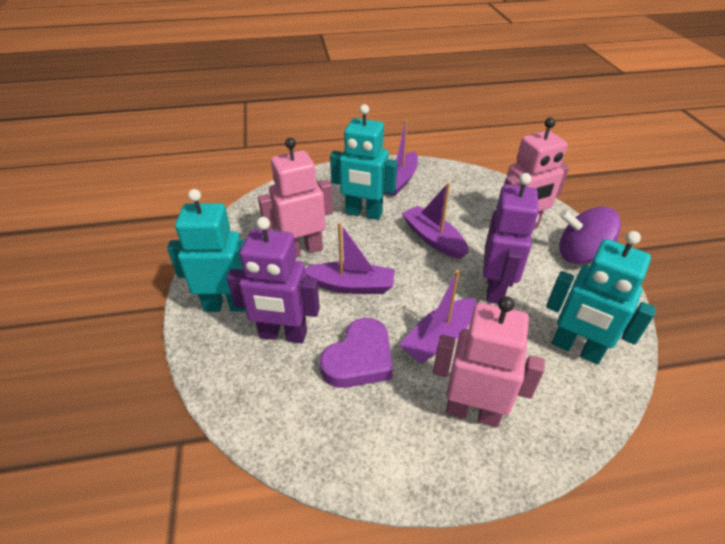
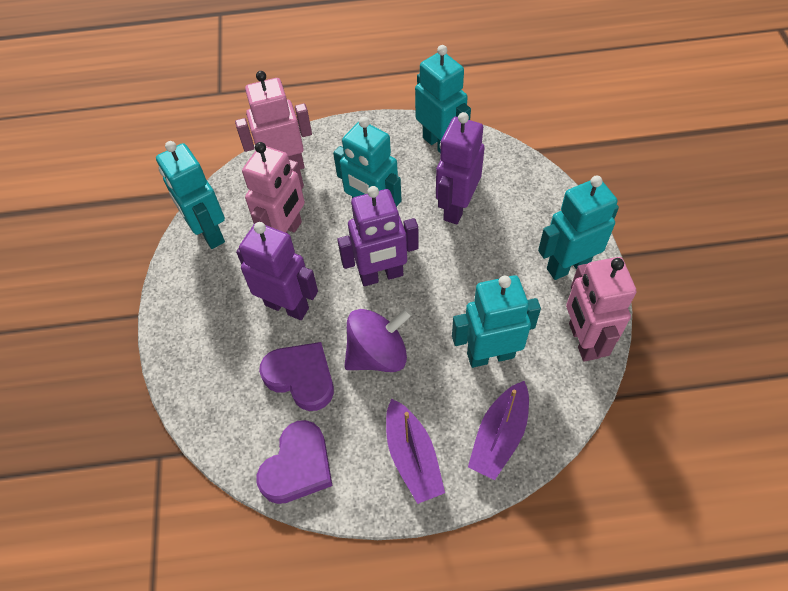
purple boat: [305,222,395,294] [384,120,418,196] [399,270,476,364] [402,183,469,259] = 4 -> [386,399,445,504] [468,381,529,480] = 2
purple heart: [320,318,393,388] = 1 -> [257,420,332,504] [259,342,334,411] = 2
purple robot: [227,217,320,343] [483,173,539,304] = 2 -> [236,222,318,320] [337,186,419,286] [436,112,485,224] = 3
turquoise robot: [167,189,246,312] [330,104,397,220] [546,231,656,365] = 3 -> [156,141,225,249] [333,117,402,207] [415,45,471,153] [452,275,541,368] [538,176,619,280] = 5

